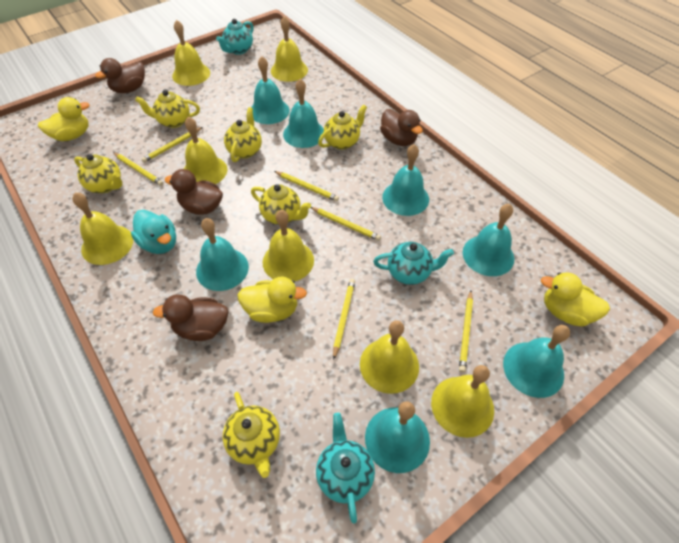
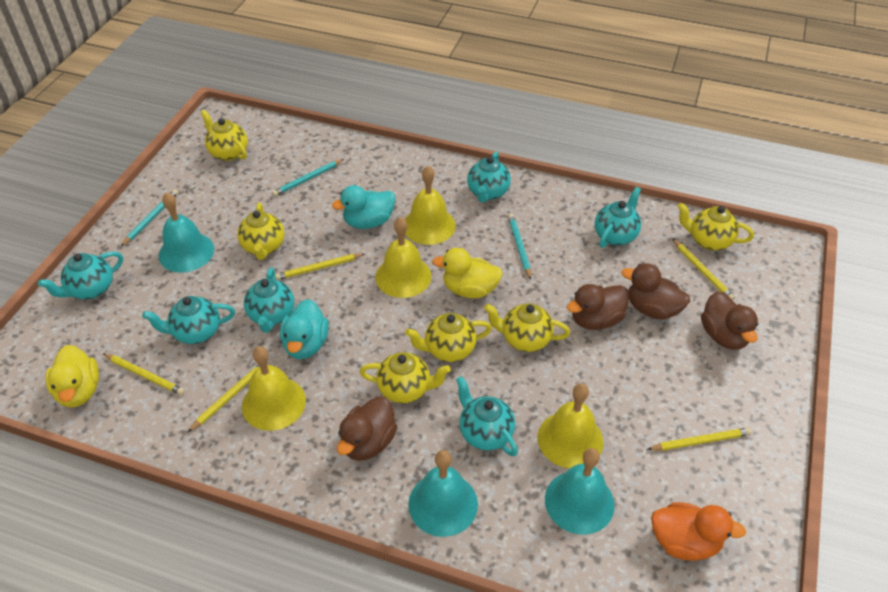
orange duck: none = 0 -> [651,502,746,561] = 1
turquoise bell: [196,218,249,291] [251,56,290,124] [283,79,324,148] [365,401,430,473] [382,144,429,216] [463,204,514,276] [503,325,570,398] = 7 -> [159,192,214,273] [408,450,478,537] [545,448,615,535] = 3
turquoise duck: [131,210,176,254] = 1 -> [280,299,329,359] [332,185,396,229] = 2
turquoise pencil: none = 0 -> [120,189,178,247] [272,159,344,196] [508,214,531,280] = 3
turquoise teapot: [216,19,253,55] [316,413,375,524] [373,242,454,285] = 3 -> [38,251,123,299] [142,296,235,344] [244,268,294,332] [456,376,518,456] [467,151,511,203] [595,187,641,248] = 6
yellow bell: [72,192,133,265] [172,20,210,86] [184,117,227,184] [263,210,314,281] [271,16,308,82] [360,320,419,394] [431,365,494,438] = 7 -> [242,346,306,431] [375,217,431,298] [405,166,456,245] [538,383,604,469] = 4
yellow duck: [38,97,90,141] [237,277,307,323] [541,272,610,327] = 3 -> [45,345,99,408] [432,248,503,299] = 2
yellow pencil: [113,152,163,186] [142,127,203,163] [274,171,339,201] [311,207,381,241] [333,279,355,360] [459,291,473,373] = 6 -> [103,354,185,395] [188,363,268,432] [275,254,365,280] [647,428,752,451] [672,239,735,300] = 5

